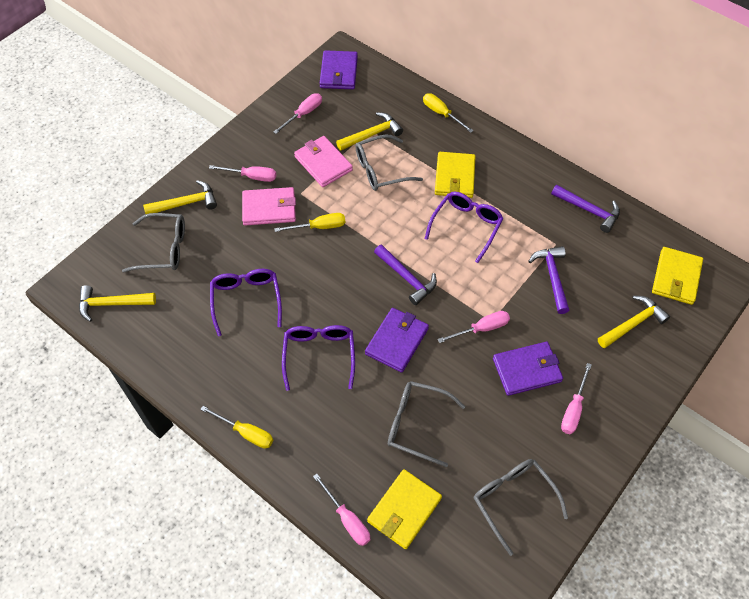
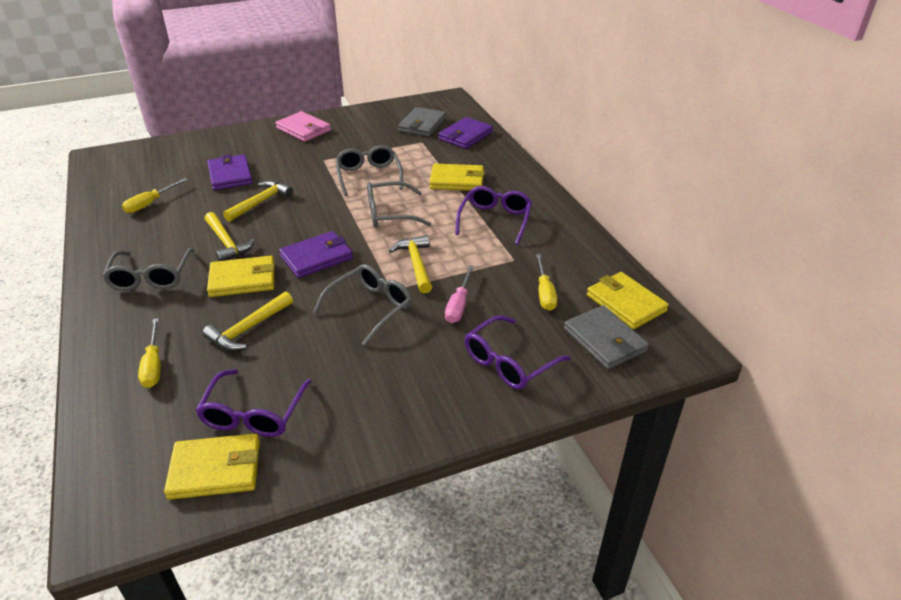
grey wallet: none = 0 -> [398,107,446,137] [564,305,649,369] = 2
pink screwdriver: [209,165,276,182] [274,93,322,134] [313,474,370,546] [438,311,510,343] [561,363,592,434] = 5 -> [445,265,474,323] = 1
pink wallet: [242,187,296,225] [294,136,353,187] = 2 -> [275,111,331,142] = 1
purple hammer: [374,244,437,305] [528,246,570,314] [551,185,620,233] = 3 -> none = 0
yellow wallet: [367,469,442,549] [435,152,476,198] [652,247,703,305] = 3 -> [164,433,260,500] [207,256,275,297] [430,164,485,191] [587,272,669,329] = 4

